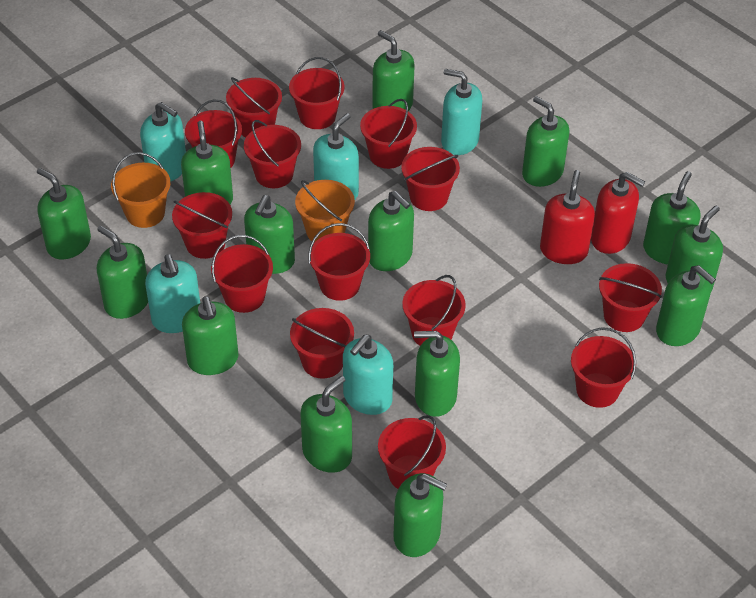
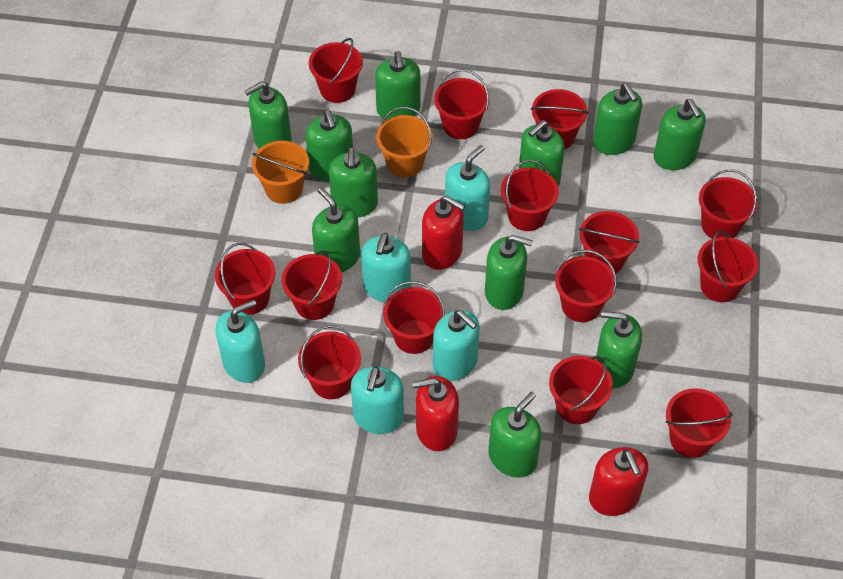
green soap dispenser: [37,168,91,259] [97,226,148,319] [181,121,233,204] [182,296,239,375] [244,195,295,274] [300,376,352,473] [368,191,414,271] [372,30,415,111] [394,473,447,557] [414,331,460,417] [522,96,570,187] [643,171,701,264] [656,265,716,346] [666,206,723,292] = 14 -> [245,81,292,149] [306,110,353,181] [312,188,360,272] [329,147,378,218] [375,51,420,120] [485,235,533,310] [488,392,542,478] [519,120,565,187] [593,83,642,155] [595,311,642,388] [654,99,706,170] = 11
red soap dispenser: [540,170,595,264] [591,172,645,254] = 2 -> [412,376,459,451] [422,196,465,270] [589,447,648,516] = 3

